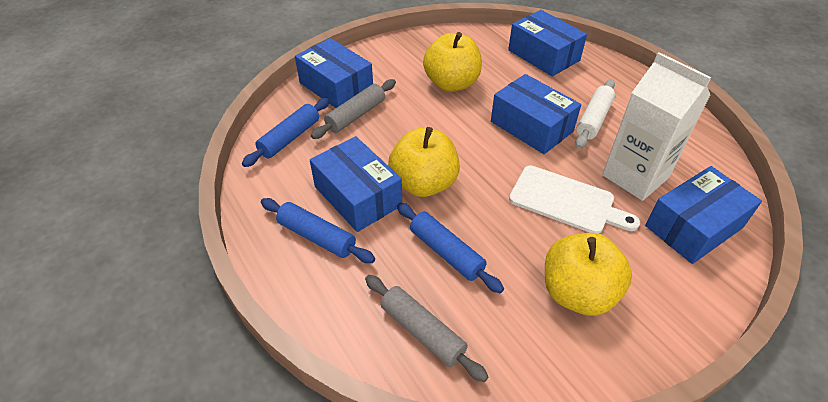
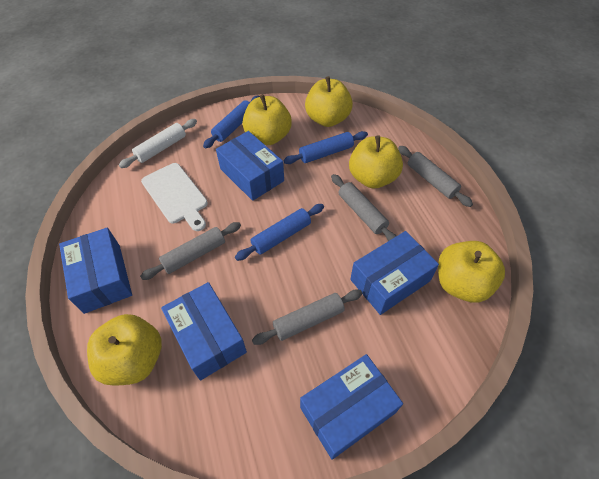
grey rolling pin: [311,79,396,139] [365,275,488,382] = 2 -> [140,222,241,280] [252,289,363,345] [331,174,396,241] [398,146,473,207] = 4
white carton: [602,52,711,201] = 1 -> none = 0
yellow apple: [388,127,460,197] [423,32,482,92] [545,233,632,316] = 3 -> [87,314,162,386] [242,94,292,145] [305,76,353,127] [349,135,403,188] [438,241,505,303] = 5

